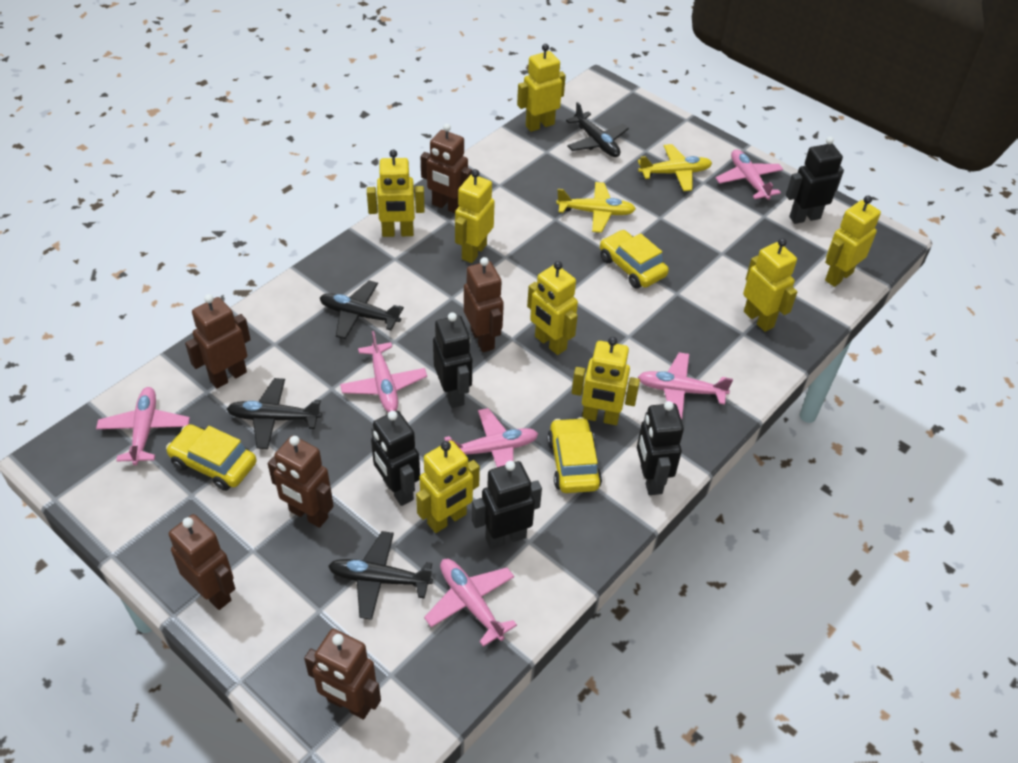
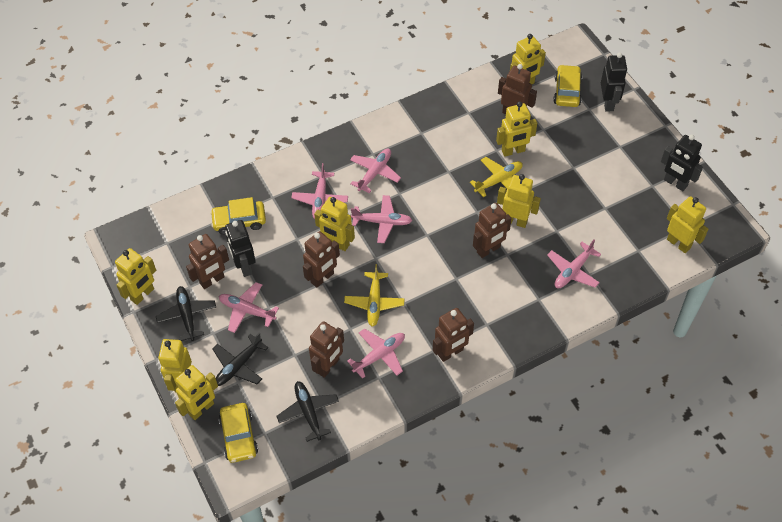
black plane: [227,378,322,449] [320,280,404,339] [328,531,433,620] [566,102,629,157] = 4 -> [156,286,216,341] [212,333,268,386] [276,381,339,442] = 3
black robot: [371,411,420,506] [433,312,472,408] [472,461,542,549] [637,401,684,495] [786,137,844,224] = 5 -> [225,220,256,277] [601,53,627,112] [661,135,703,191] = 3

